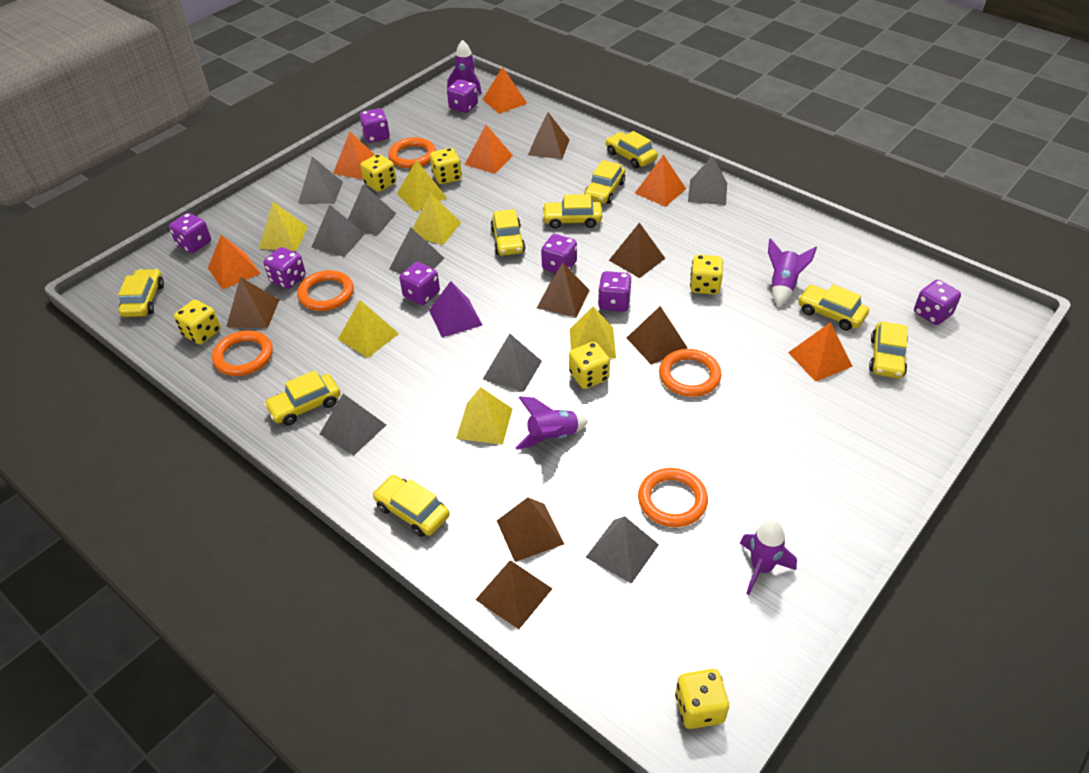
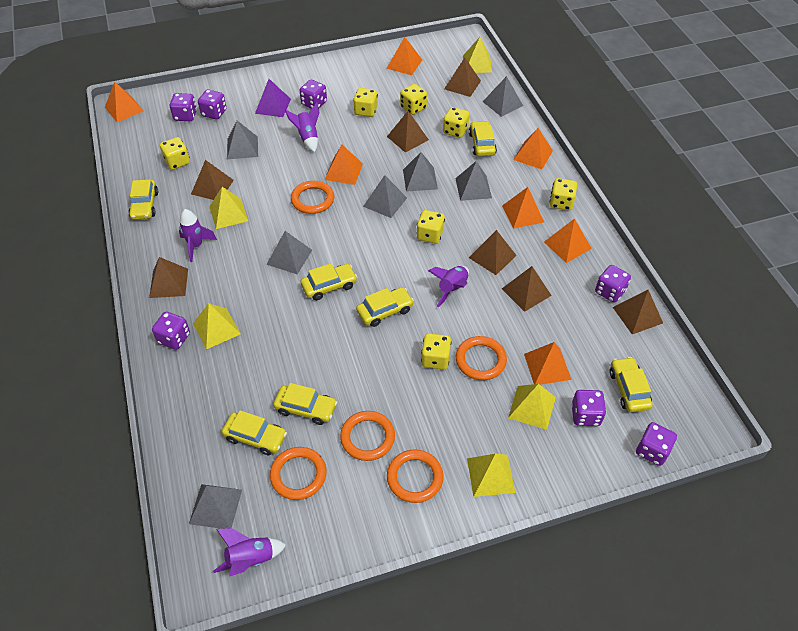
grey pyramid: [298,157,343,204] [311,204,365,257] [320,394,386,455] [348,184,396,236] [389,227,444,274] [483,334,542,392] [586,516,659,584] [688,156,727,205] = 8 -> [189,484,242,529] [227,121,258,159] [266,231,312,274] [363,175,407,218] [403,152,438,192] [455,161,492,201] [483,76,523,117] = 7
orange pyramid: [208,235,261,290] [333,132,375,179] [465,125,513,174] [482,67,527,114] [635,155,686,207] [788,322,853,382] = 6 -> [105,82,143,122] [325,145,363,185] [386,37,422,75] [502,187,544,229] [513,128,553,169] [524,342,571,385] [544,218,592,263] = 7
purple dice: [169,213,211,253] [263,247,306,289] [360,108,390,143] [399,262,440,305] [447,79,478,113] [541,234,577,273] [598,271,632,312] [914,280,961,325] = 8 -> [152,312,190,350] [170,93,197,121] [198,89,227,120] [299,80,327,109] [571,390,606,426] [595,265,631,303] [636,422,677,466] = 7
yellow car: [118,269,164,317] [264,370,340,425] [373,475,450,537] [490,209,525,256] [542,194,602,229] [584,160,625,204] [606,131,658,169] [798,284,869,331] [869,321,908,378] = 9 -> [129,180,158,220] [222,410,287,455] [273,383,337,425] [301,263,357,300] [356,287,414,327] [469,121,497,156] [610,357,653,412] = 7
yellow dice: [174,300,221,344] [360,154,396,192] [430,148,462,184] [569,342,610,389] [675,669,729,729] [690,255,723,294] = 6 -> [160,137,190,170] [353,88,378,117] [400,84,427,115] [416,210,445,244] [421,333,451,370] [443,107,470,138] [550,178,577,210] = 7
yellow pyramid: [259,202,308,251] [338,300,399,358] [397,160,447,211] [413,193,461,245] [456,387,512,445] [570,307,616,359] = 6 -> [193,303,241,349] [209,187,248,229] [463,37,492,73] [467,454,515,497] [508,384,556,430] = 5

